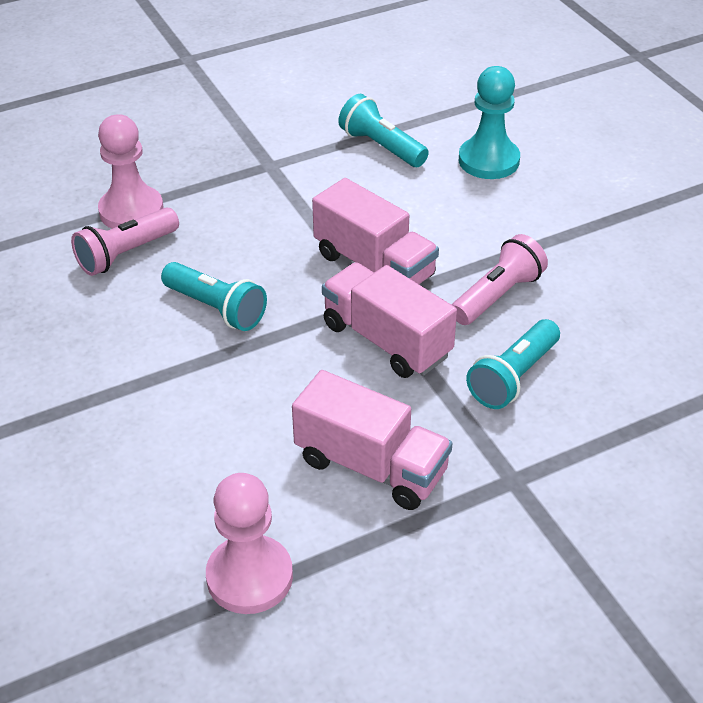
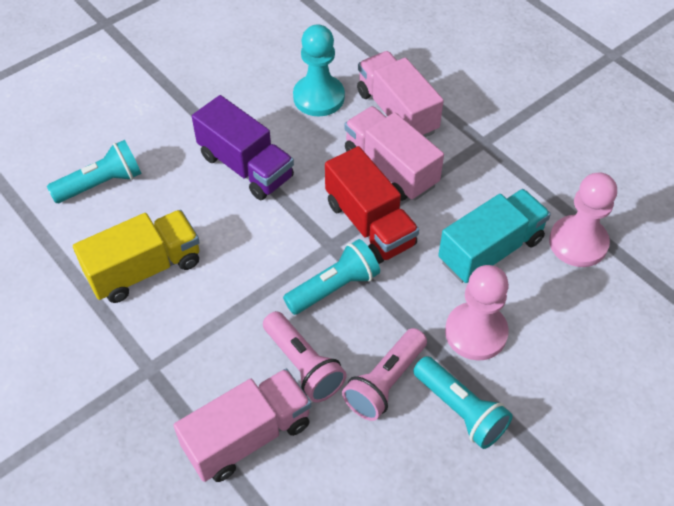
purple truck: none = 0 -> [192,95,294,200] = 1
red truck: none = 0 -> [325,146,419,264] = 1
turquoise truck: none = 0 -> [438,189,551,283] = 1
yellow truck: none = 0 -> [73,210,200,303] = 1

